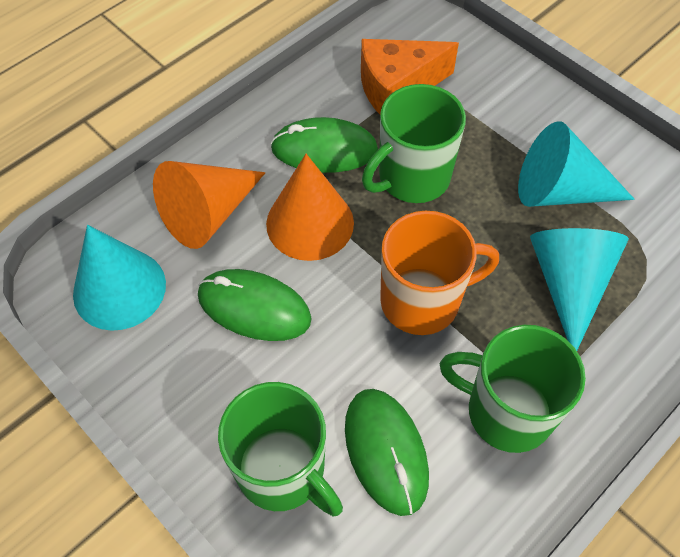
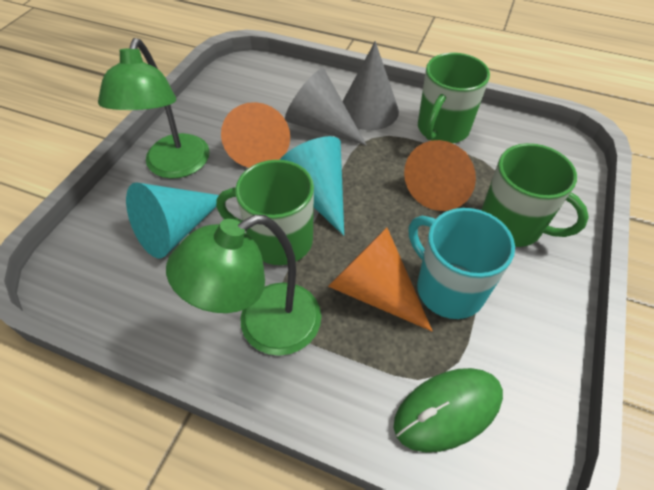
green lamp: none = 0 -> [98,38,210,179] [166,215,321,356] = 2
green mouse: [198,269,312,341] [270,117,378,173] [345,389,429,516] = 3 -> [394,368,503,452] = 1
grey cone: none = 0 -> [285,68,366,145] [342,41,399,130] = 2
orange cheese: [361,39,459,114] = 1 -> none = 0
orange cone: [153,161,265,249] [266,154,354,261] = 2 -> [221,102,290,168] [328,228,433,331] [404,140,476,211] = 3
orange mug: [380,211,499,335] = 1 -> none = 0
turquoise cone: [73,225,166,331] [518,121,635,207] [530,228,629,351] = 3 -> [126,182,219,258] [279,136,344,236] = 2
turquoise mug: none = 0 -> [409,208,515,319] = 1

